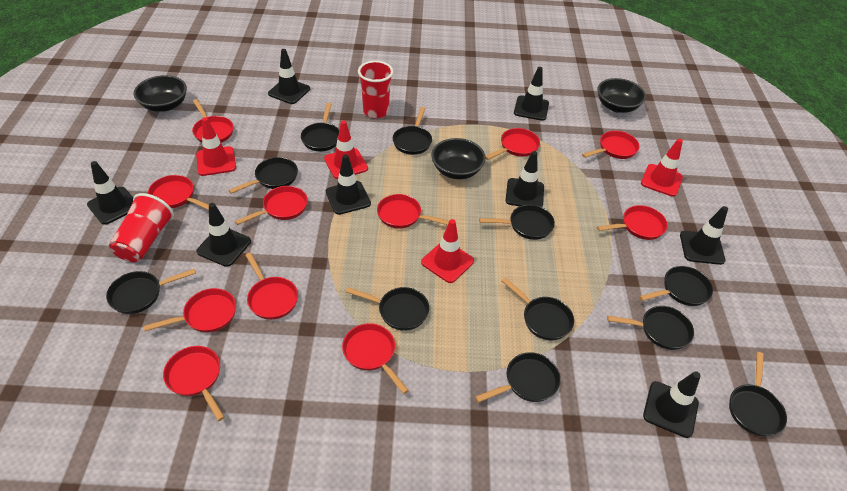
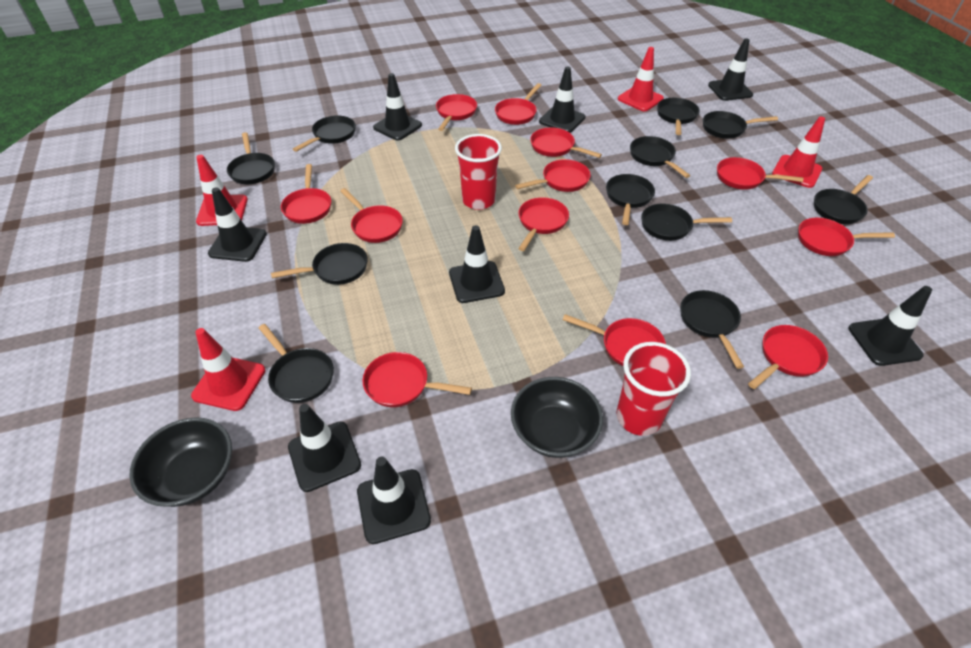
black bowl: [134,75,187,112] [431,138,486,179] [597,78,646,113] = 3 -> [129,417,232,507] [511,377,603,458] = 2
red pan: [143,288,236,333] [148,175,209,210] [163,346,225,421] [192,99,234,143] [235,186,308,225] [245,253,298,320] [342,323,409,394] [377,194,449,229] [486,128,540,160] [582,131,639,159] [597,205,668,240] = 11 -> [281,164,331,224] [340,188,403,243] [362,352,472,407] [436,94,477,131] [495,83,542,125] [515,159,591,192] [518,197,569,251] [530,128,602,158] [563,314,666,366] [717,157,803,190] [748,325,828,389] [798,218,895,256] = 12

